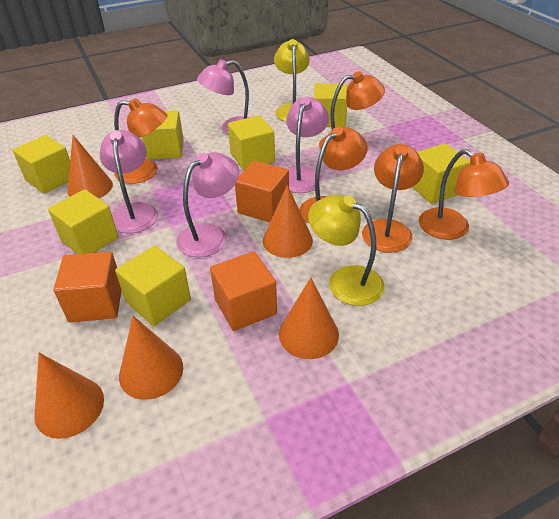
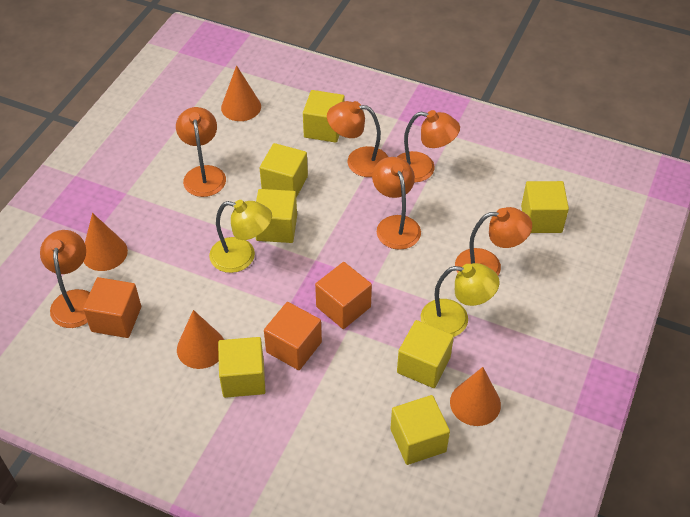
orange cone: [35,353,104,439] [67,135,113,198] [119,316,183,400] [263,185,313,258] [279,278,339,359] = 5 -> [84,213,128,271] [177,310,224,369] [221,65,261,121] [450,367,501,426] = 4
orange lamp: [114,98,167,184] [300,127,368,224] [319,71,385,149] [362,144,424,253] [419,149,509,240] = 5 -> [40,230,90,328] [176,107,226,197] [327,101,388,177] [372,157,421,250] [397,110,460,182] [455,207,532,275] = 6
pink lamp: [100,130,158,233] [176,152,239,257] [197,59,250,135] [286,97,329,193] = 4 -> none = 0

